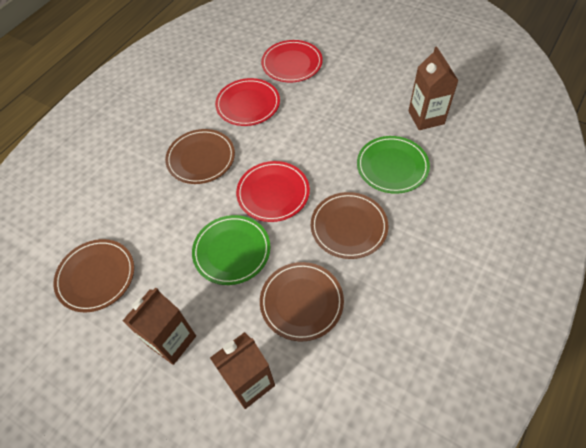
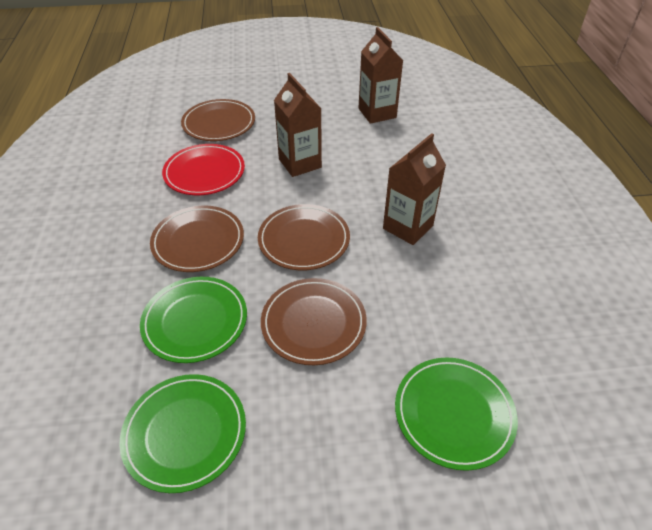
green plate: [192,215,270,285] [357,136,430,194] = 2 -> [119,374,246,493] [140,277,247,363] [395,358,518,471] = 3
red plate: [215,78,280,126] [236,161,310,222] [261,40,323,83] = 3 -> [162,144,245,195] = 1

